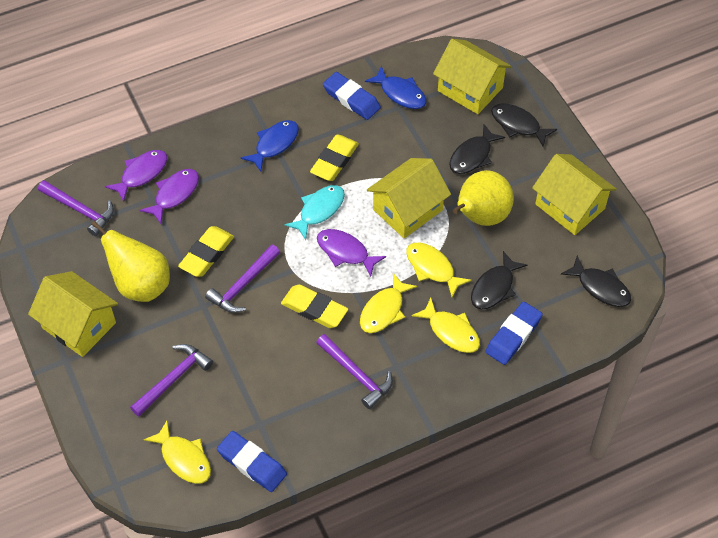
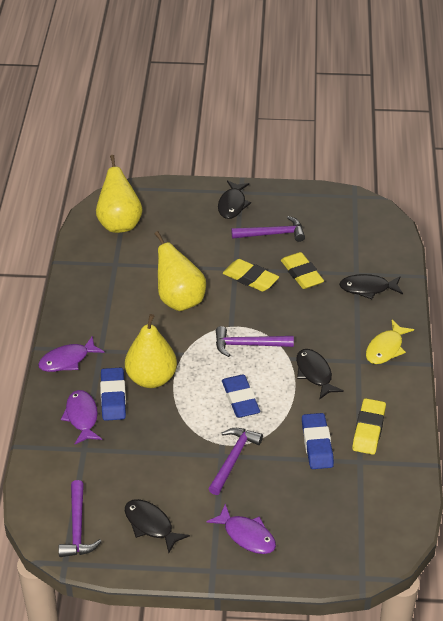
blue fish: [241,120,299,172] [365,66,427,109] = 2 -> none = 0
turquoise fish: [285,185,345,240] = 1 -> none = 0
yellow fish: [144,421,211,484] [360,273,417,333] [406,243,472,297] [412,298,480,353] = 4 -> [366,320,414,364] = 1
yellow house: [28,271,118,357] [367,158,451,238] [433,39,512,114] [532,154,617,235] = 4 -> none = 0
yellow pear: [91,220,170,302] [453,170,514,226] = 2 -> [96,155,143,233] [125,314,177,388] [155,231,206,311] = 3

